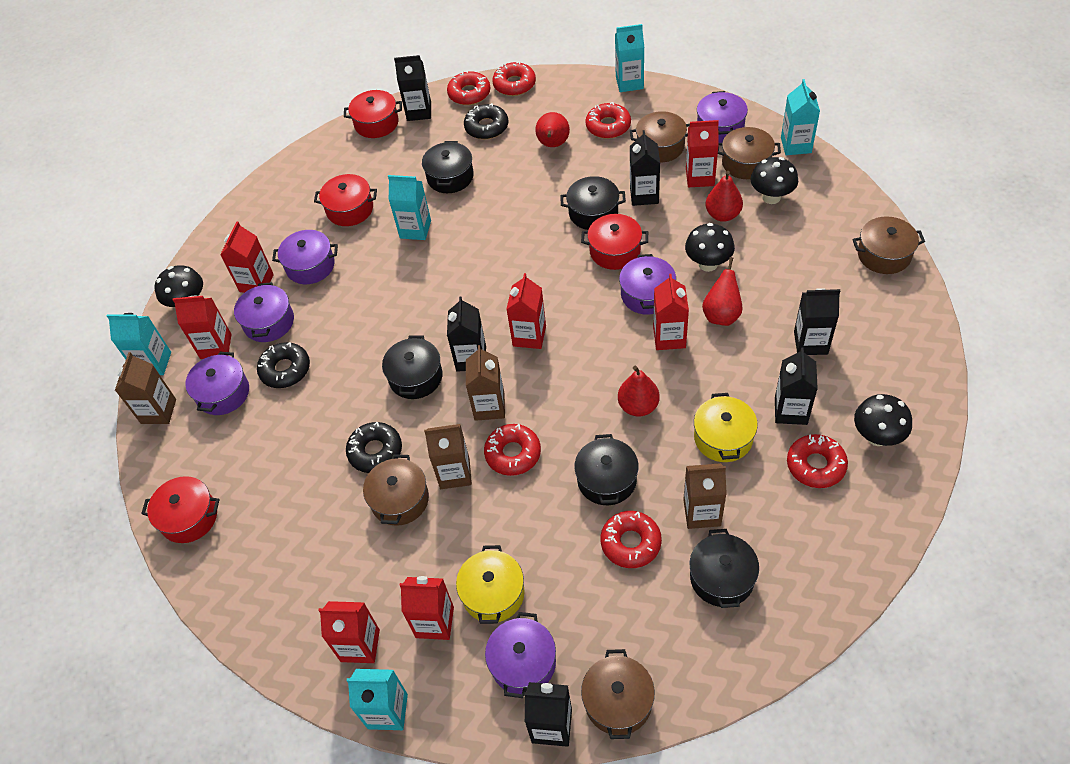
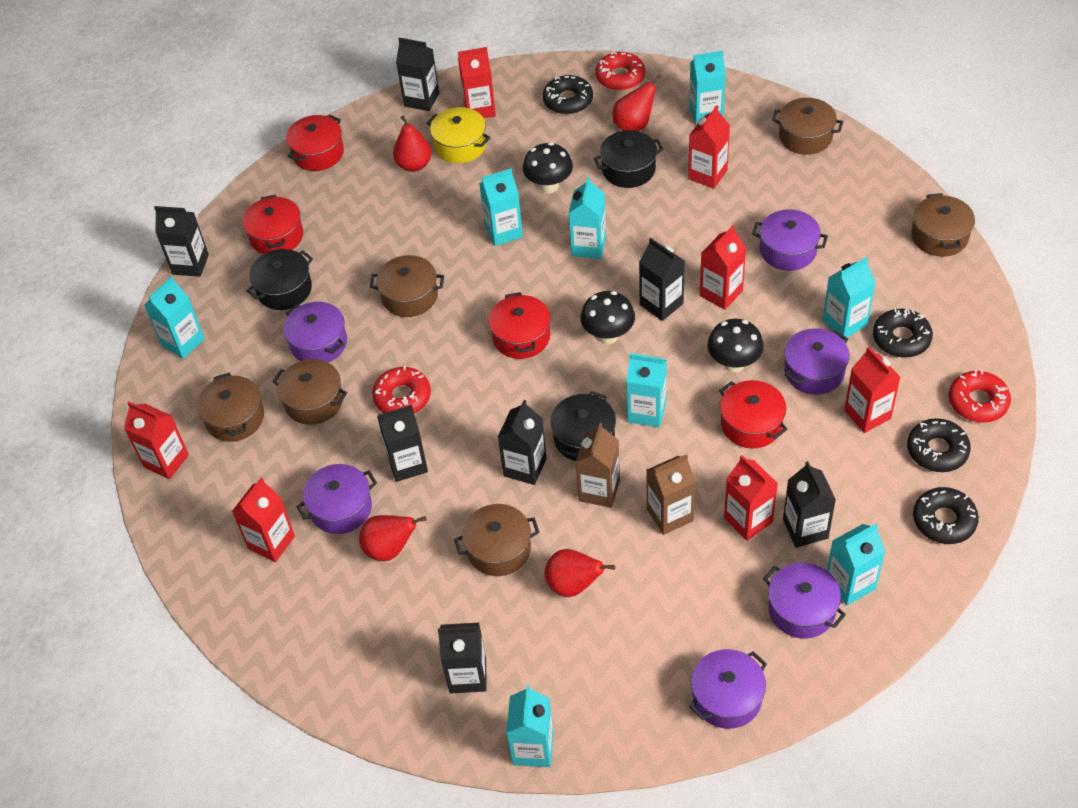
black carton: [394,55,431,121] [447,297,486,372] [524,682,572,747] [630,130,660,206] [775,348,818,425] [794,288,840,355] = 6 -> [154,206,209,277] [377,405,428,482] [396,38,439,111] [438,623,487,693] [498,400,547,485] [639,238,685,321] [783,461,836,548] = 7
black donut: [257,342,310,388] [346,422,402,473] [464,103,508,139] = 3 -> [543,75,593,114] [873,308,933,358] [907,418,971,472] [913,487,979,544] = 4
black mushroom: [155,265,203,307] [685,223,735,272] [751,157,798,204] [854,394,912,446] = 4 -> [523,142,573,193] [580,291,635,344] [707,319,764,372] = 3
black pot: [382,336,442,399] [422,141,474,193] [560,176,626,230] [574,434,639,505] [690,529,759,608] = 5 -> [247,249,313,310] [550,391,616,461] [593,130,664,188] = 3
brown carton: [115,352,176,424] [424,424,472,489] [466,345,505,421] [683,463,727,529] = 4 -> [576,423,620,508] [646,454,695,535] = 2
brown pot: [363,454,429,526] [581,649,655,739] [630,111,690,162] [718,127,781,179] [852,216,925,274] = 5 -> [197,373,264,442] [272,359,347,425] [370,255,444,317] [454,504,539,576] [772,98,843,155] [911,193,975,257] = 6
red donut: [447,70,490,105] [484,424,541,476] [492,61,536,96] [585,102,631,139] [600,511,662,568] [787,434,848,488] = 6 -> [372,366,431,414] [595,52,645,91] [948,370,1011,423] = 3
turquoise carton: [107,313,171,375] [347,669,408,730] [388,175,431,240] [615,24,644,92] [781,79,820,155] = 5 -> [144,276,205,359] [479,168,523,246] [506,685,554,767] [569,177,606,259] [626,353,667,427] [689,51,726,125] [823,257,876,340] [827,523,886,605] = 8
yellow pot: [456,545,525,624] [694,393,758,462] = 2 -> [427,107,490,163] = 1

